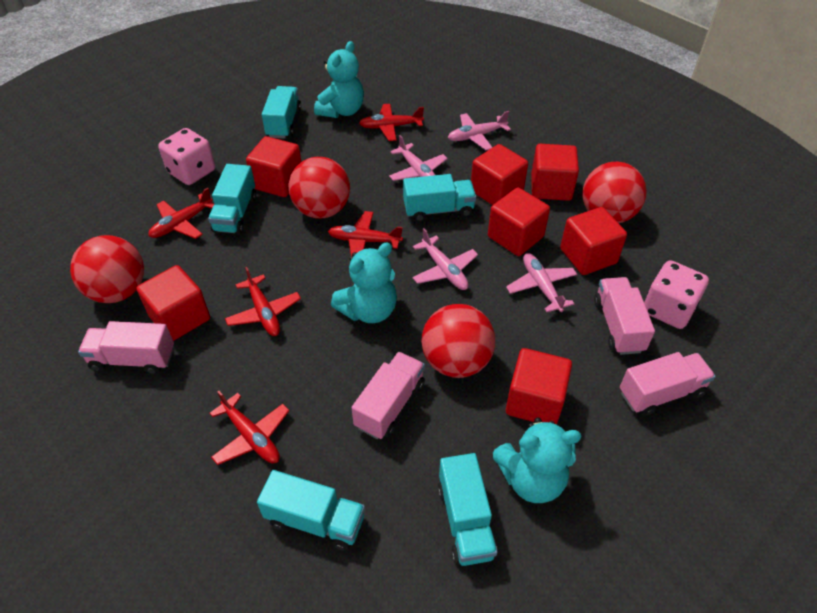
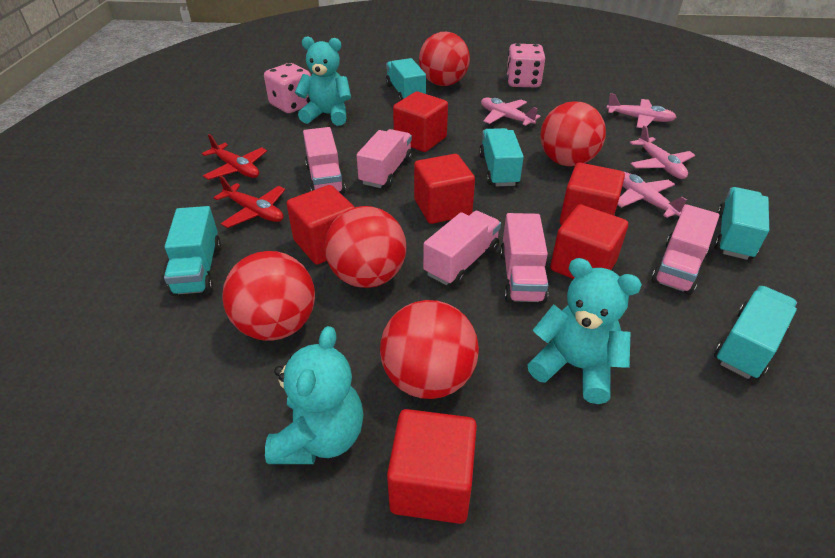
pink truck: [78,321,174,374] [351,352,425,439] [594,277,655,355] [620,352,716,416] = 4 -> [303,127,346,194] [356,129,413,188] [423,211,501,286] [500,213,549,303] [651,204,719,295] = 5
red ball: [70,235,144,303] [288,157,350,219] [421,304,495,378] [582,162,647,223] = 4 -> [222,251,315,341] [324,206,406,288] [380,300,479,399] [419,32,470,86] [540,101,606,167] = 5
red cube: [137,265,210,341] [246,136,301,197] [471,144,528,205] [488,187,550,256] [506,348,572,425] [531,144,579,201] [560,207,627,275] = 7 -> [287,185,355,265] [387,409,477,524] [393,92,448,152] [414,154,475,224] [550,205,628,279] [560,163,625,225] = 6
red plane: [148,188,215,239] [210,391,290,465] [225,267,301,336] [328,211,403,256] [359,104,424,141] = 5 -> [202,134,267,180] [213,176,285,228] = 2

